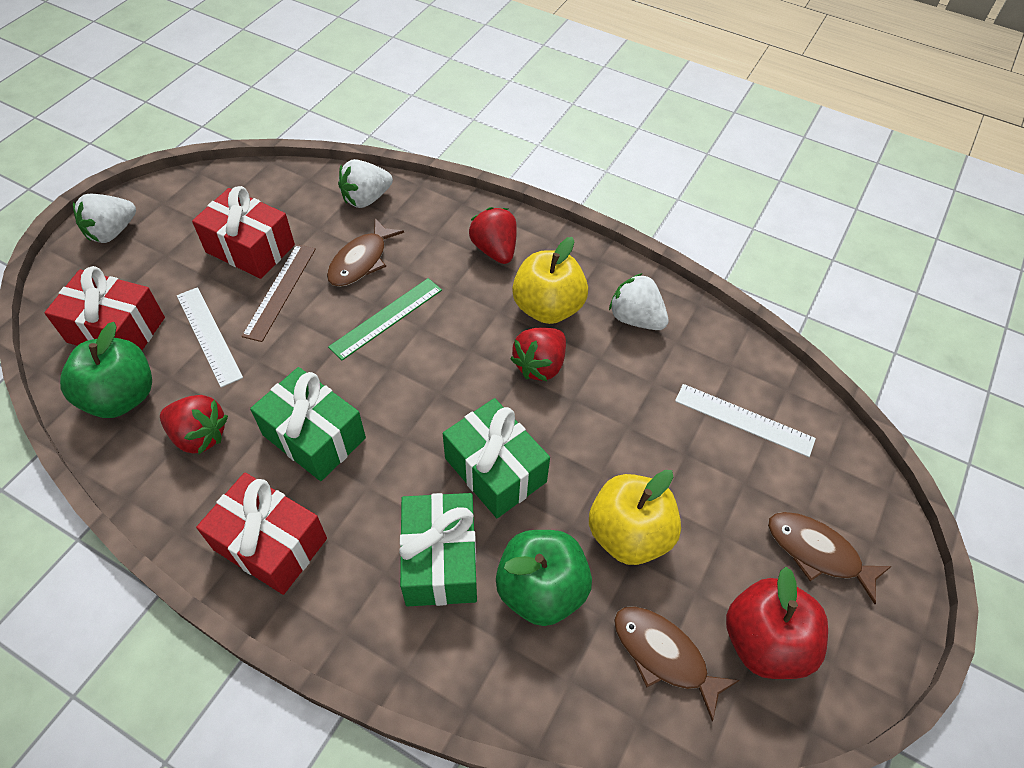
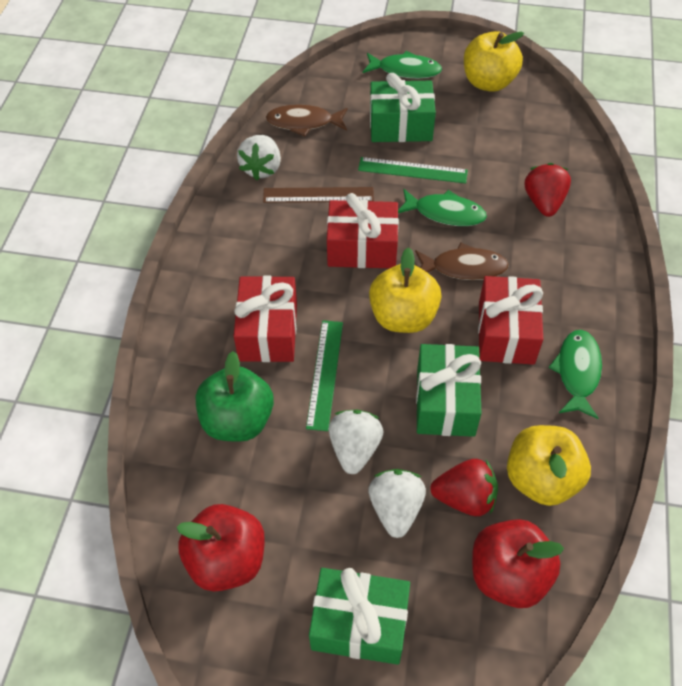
brown fish: [327,218,404,287] [614,606,740,722] [768,512,892,604] = 3 -> [266,104,348,136] [415,243,509,280] = 2
green apple: [60,322,152,418] [496,530,592,626] = 2 -> [196,351,274,442] = 1
green fish: none = 0 -> [363,51,442,79] [398,189,487,226] [549,330,602,419] = 3
green ruler: [328,278,442,360] = 1 -> [306,320,343,431] [358,157,468,184] = 2
red apple: [726,567,828,679] = 1 -> [176,504,265,591] [472,519,564,608] = 2
red strawberry: [160,395,228,454] [469,207,517,264] [510,328,566,381] = 3 -> [430,459,498,516] [525,163,571,217] = 2
white ruler: [177,287,243,388] [675,384,816,457] = 2 -> none = 0
yellow apple: [512,237,588,324] [589,470,681,565] = 2 -> [369,247,442,333] [464,31,524,92] [507,425,591,506] = 3

